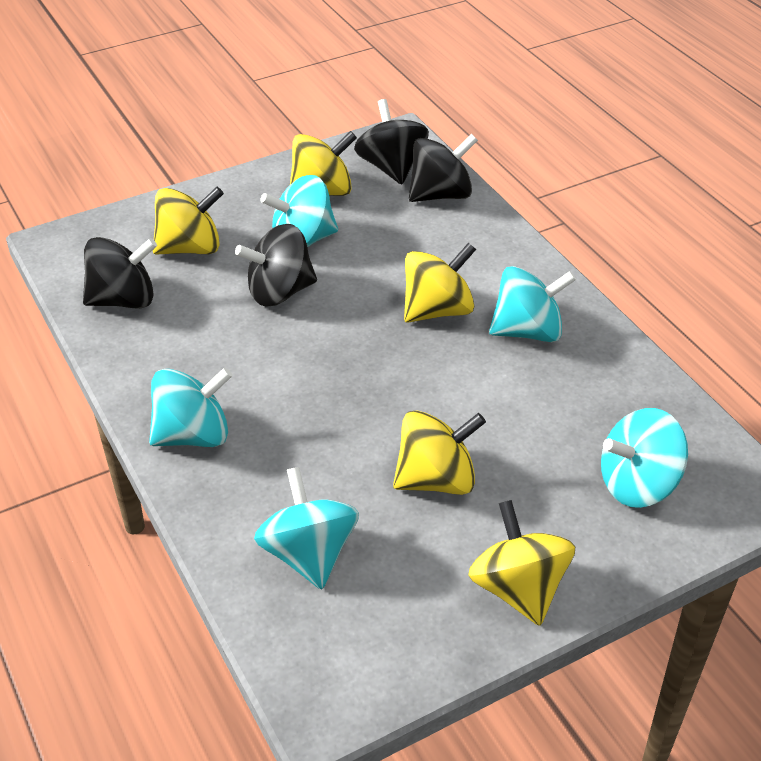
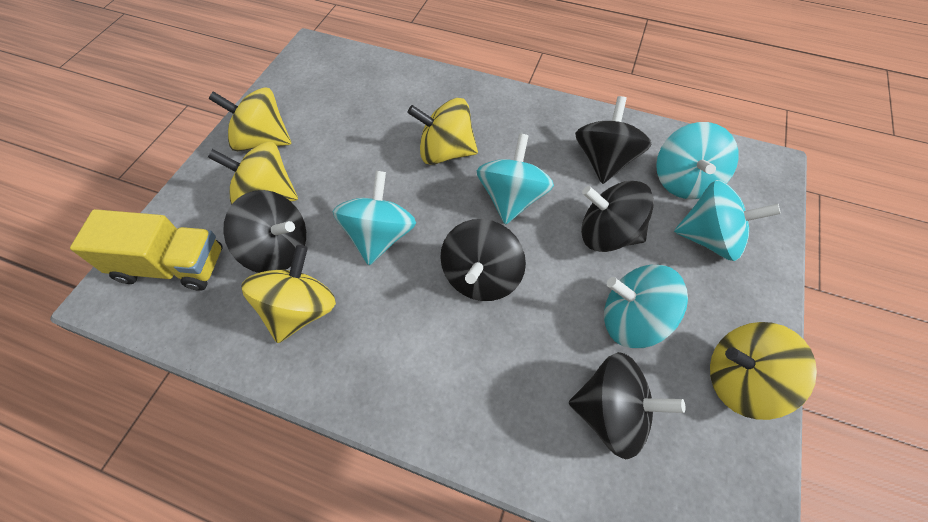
black spinning top: [83,237,157,309] [235,224,317,306] [354,99,429,184] [409,134,478,202] = 4 -> [223,190,306,273] [440,219,526,301] [569,352,685,459] [575,96,652,184] [581,180,654,252] = 5
yellow truck: none = 0 -> [70,209,223,291] = 1

